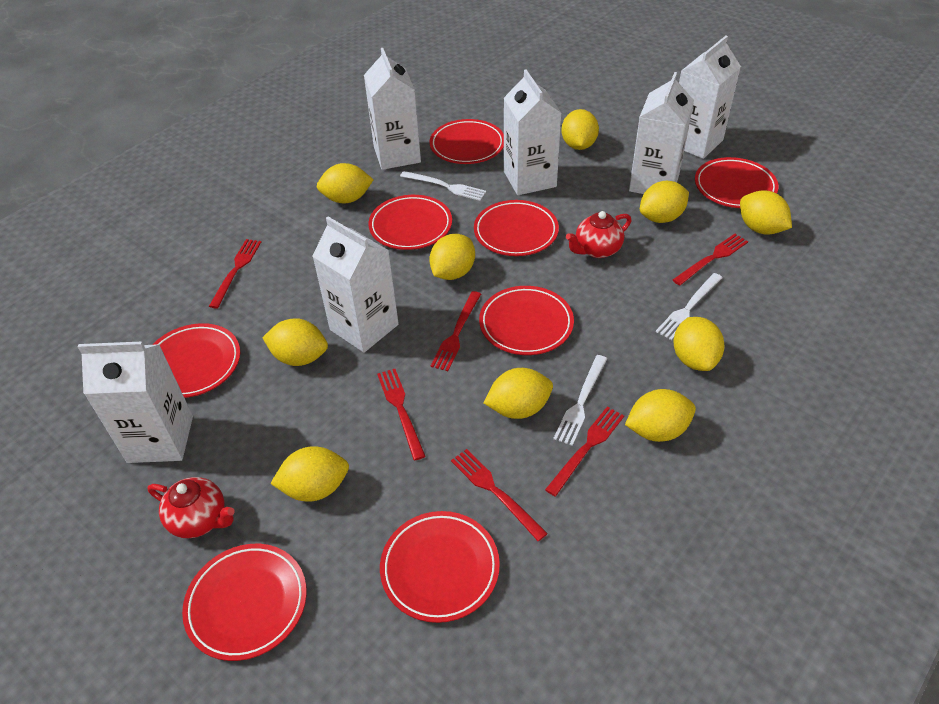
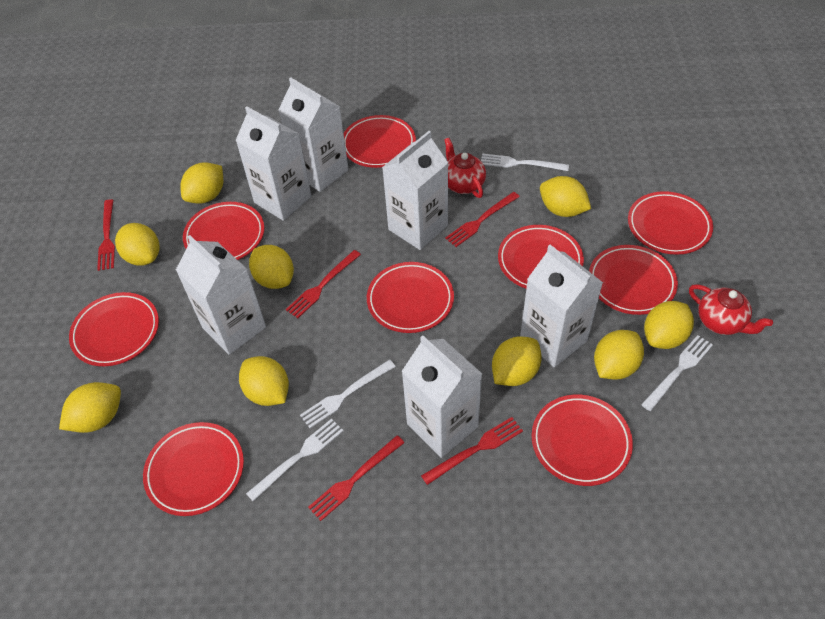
red fork: [209,239,261,308] [377,369,426,460] [431,291,481,371] [451,449,548,541] [545,407,624,496] [673,234,748,285] = 6 -> [97,199,115,271] [286,250,361,318] [308,435,405,521] [421,417,523,485] [445,192,520,247] = 5
red plate: [152,323,240,398] [182,544,307,661] [368,195,452,250] [380,511,500,623] [430,119,504,164] [474,200,559,256] [479,286,574,355] [695,157,779,208] = 8 -> [69,292,159,366] [143,422,244,516] [183,202,264,260] [343,115,416,168] [367,262,454,333] [498,225,584,288] [531,395,633,486] [589,245,678,315] [628,191,713,255] = 9
white fork: [400,171,486,201] [553,355,607,446] [656,273,723,340] = 3 -> [246,418,344,501] [300,359,396,428] [481,154,569,171] [641,335,713,411] = 4
yellow lemon: [262,318,328,366] [270,446,349,502] [317,163,374,203] [429,234,475,280] [484,368,553,419] [561,109,599,150] [625,389,696,442] [640,181,689,223] [673,317,724,371] [740,191,792,235] = 10 -> [59,382,121,433] [115,223,160,266] [180,162,223,204] [239,356,289,406] [249,245,294,289] [492,336,542,386] [540,176,591,217] [594,330,644,380] [644,301,694,349] = 9

